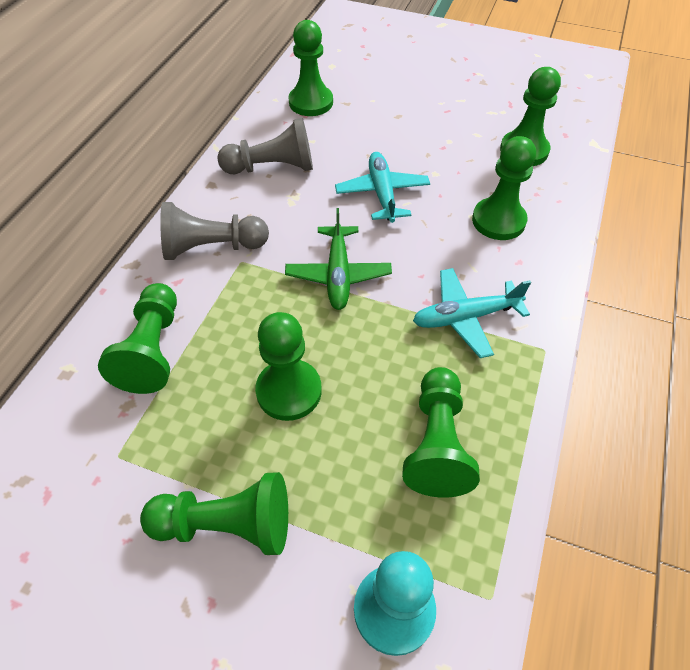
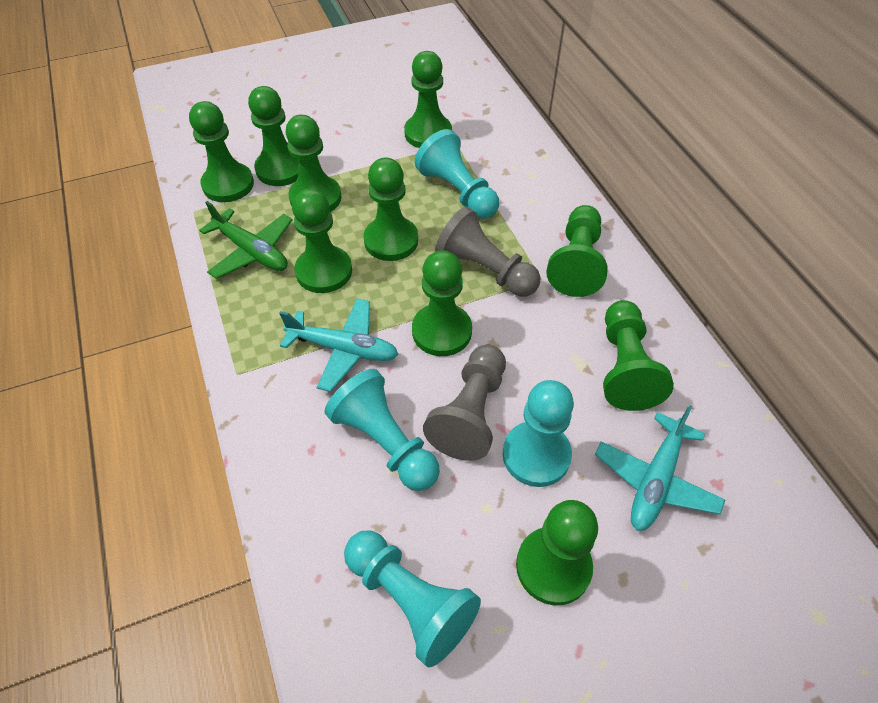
green pawn: [98,283,177,394] [140,472,288,555] [255,312,322,421] [288,20,333,116] [402,367,480,498] [472,136,536,240] [500,67,561,166] = 7 -> [189,101,254,202] [248,86,299,186] [286,115,342,212] [292,189,352,293] [364,157,418,261] [404,51,452,148] [412,250,472,356] [516,500,598,605] [546,205,607,297] [603,300,674,411] = 10
turquoise pawn: [354,551,436,656] = 1 -> [325,369,440,491] [344,531,481,667] [415,129,499,219] [503,380,574,487] = 4

